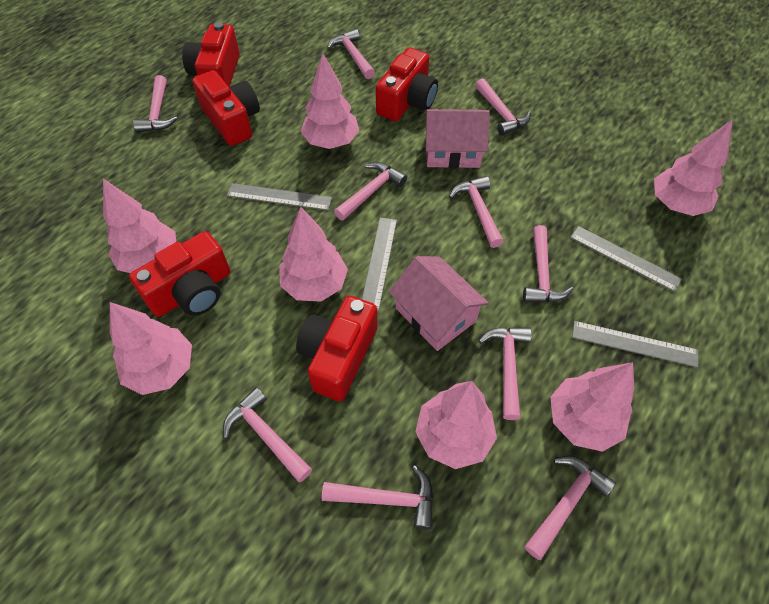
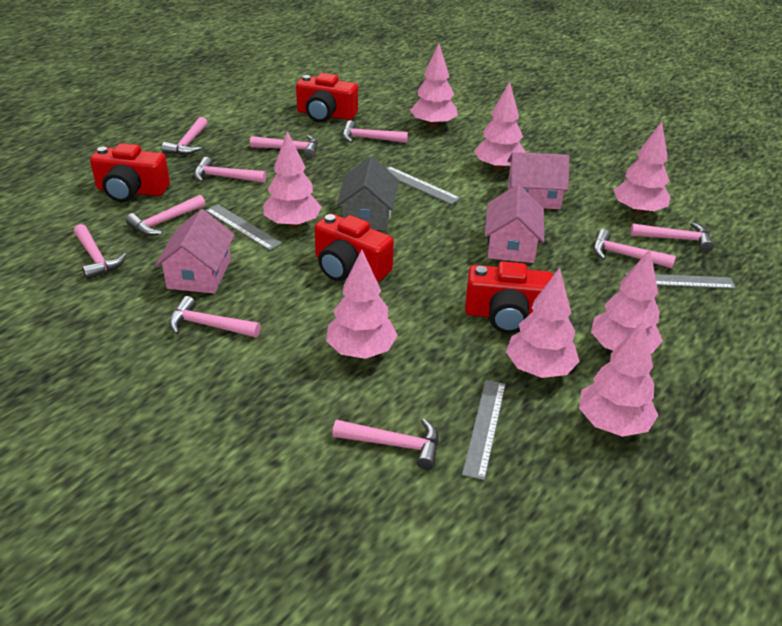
grey house: none = 0 -> [337,156,398,231] = 1
pink house: [389,256,489,351] [424,109,490,168] = 2 -> [155,209,235,293] [485,185,544,263] [507,152,569,209] = 3
pink tree: [103,179,176,273] [110,302,192,395] [279,207,348,302] [301,53,359,149] [415,381,497,469] [550,362,634,452] [654,119,733,216] = 7 -> [264,131,322,228] [326,250,398,359] [410,44,458,128] [474,81,525,171] [506,268,580,378] [579,320,659,437] [591,249,663,354] [614,121,670,215] = 8
red camera: [129,231,230,317] [182,22,240,87] [192,70,260,146] [296,296,377,401] [376,48,438,121] = 5 -> [90,143,170,202] [296,73,358,122] [315,214,394,282] [465,261,553,333] = 4

